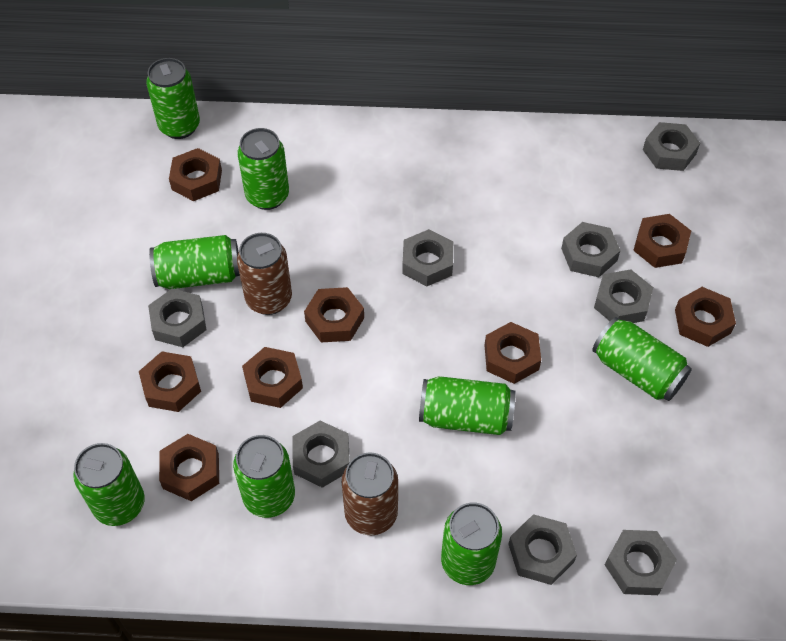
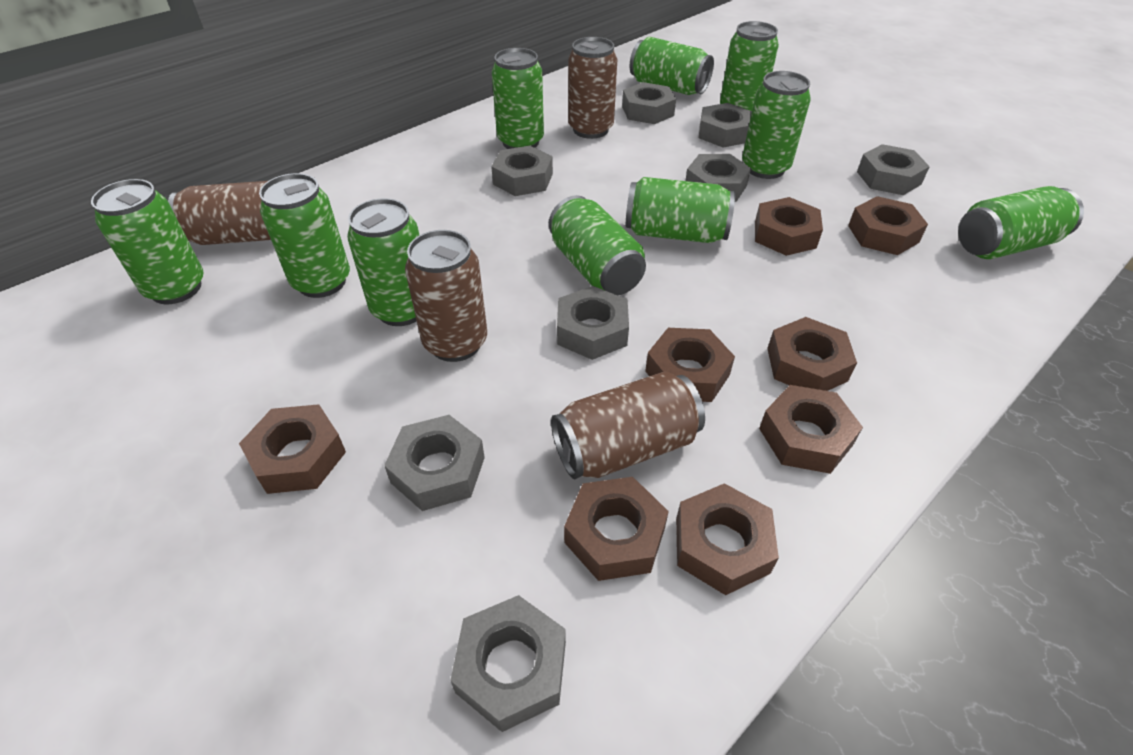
brown can: [237,233,292,315] [342,452,398,535] = 2 -> [168,181,271,245] [405,230,487,362] [551,371,705,479] [568,37,618,139] = 4
green can: [73,443,145,526] [146,58,200,139] [149,235,240,289] [233,435,295,518] [238,128,289,210] [419,376,516,435] [441,503,502,585] [592,317,692,401] = 8 -> [91,179,204,304] [259,173,350,298] [347,198,419,326] [492,48,544,149] [549,195,646,295] [626,177,735,243] [630,37,714,95] [720,21,779,111] [742,71,811,179] [958,186,1084,259] = 10

